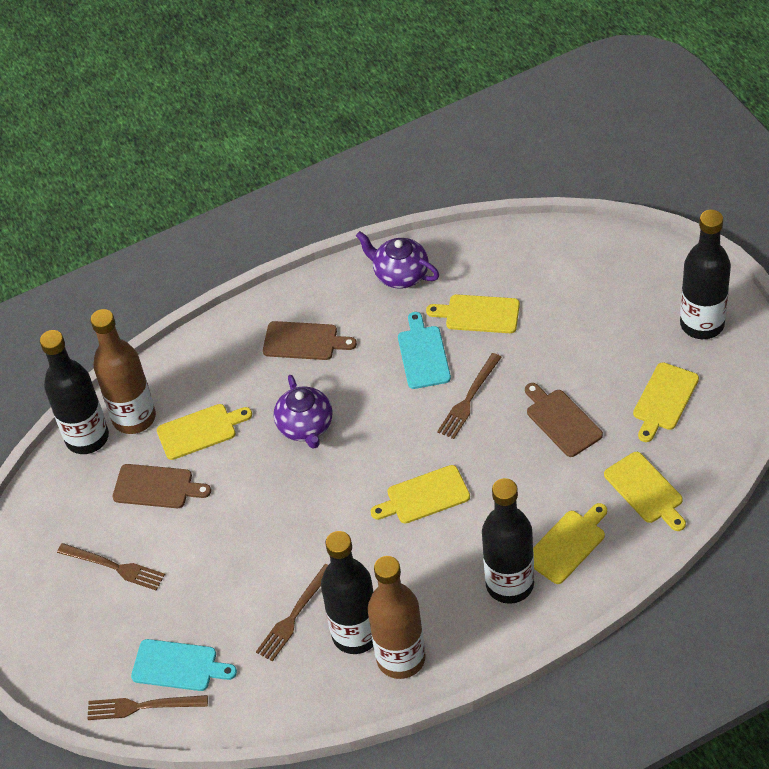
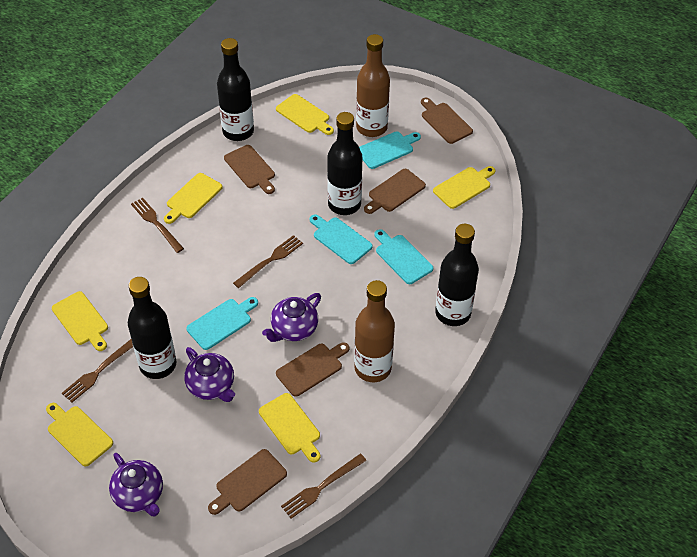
brown cutting board: [113,464,211,508] [263,321,357,360] [525,383,603,457] = 3 -> [208,449,287,515] [224,145,275,194] [276,342,350,397] [364,169,426,214] [421,98,473,144] = 5
purple teapot: [274,375,333,449] [356,231,439,289] = 2 -> [109,453,163,516] [184,347,235,402] [262,293,321,342] = 3
turquoise cutting board: [131,639,237,691] [398,312,451,389] = 2 -> [186,297,258,350] [309,214,373,264] [359,131,421,169] [374,229,433,284] = 4

